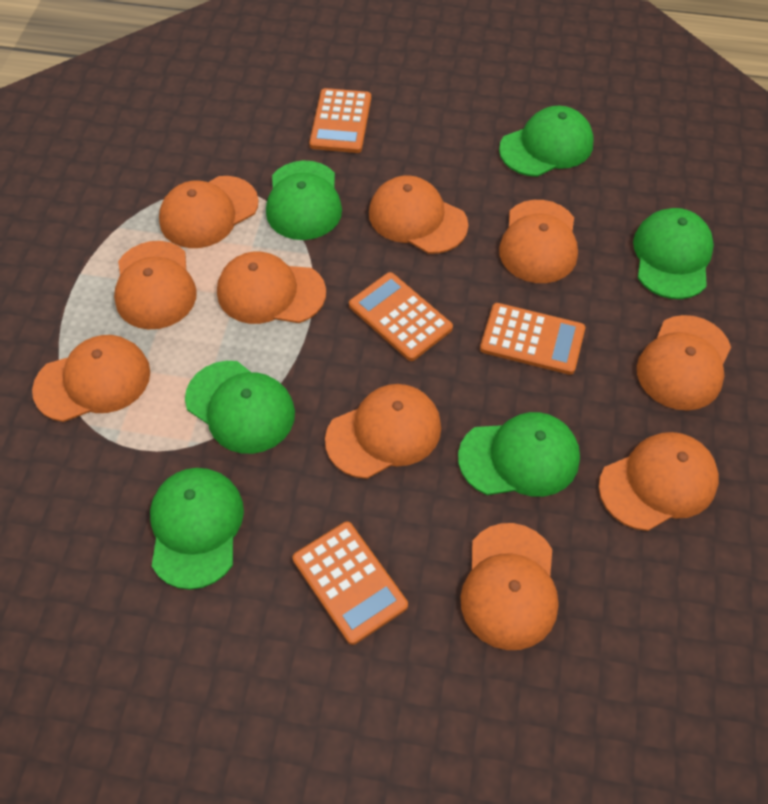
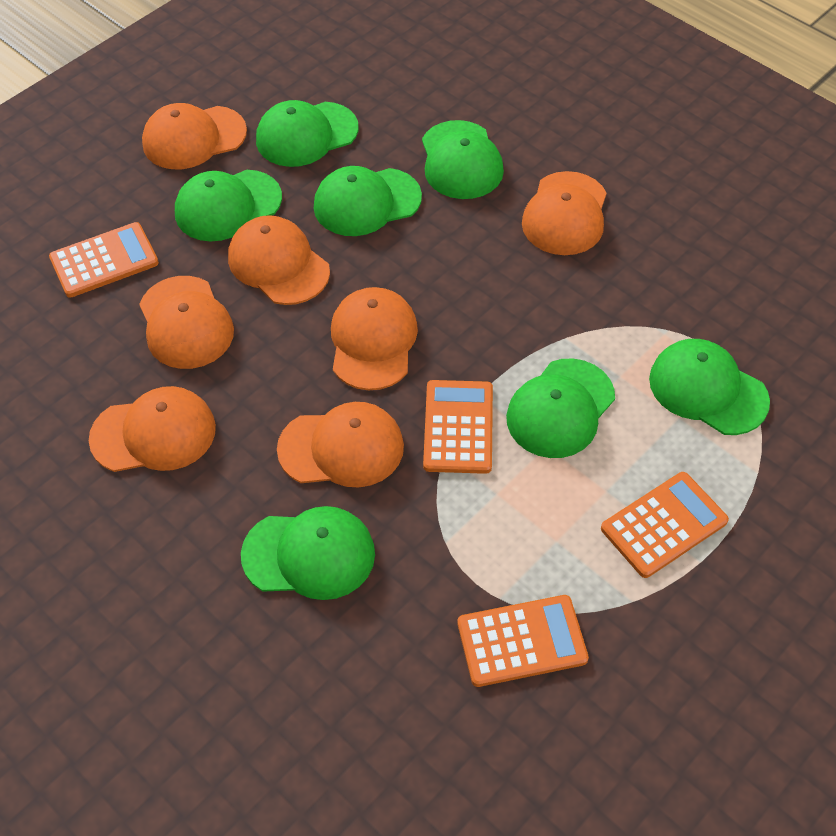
green cap: [150,468,244,590] [185,361,295,454] [266,160,342,240] [458,412,580,497] [499,106,594,177] [633,208,714,299] = 6 -> [175,170,282,242] [241,506,375,600] [256,100,358,167] [314,166,422,236] [422,120,504,199] [506,358,615,458] [649,339,770,435] = 7
orange cap: [32,335,150,422] [114,241,197,329] [159,176,259,248] [217,252,326,324] [325,384,441,479] [369,175,468,254] [460,523,559,650] [499,200,578,283] [599,432,719,531] [637,315,731,411] = 10 -> [89,386,216,472] [139,276,234,369] [142,103,247,169] [228,215,330,305] [277,402,404,487] [331,287,418,390] [522,171,607,255] = 7

